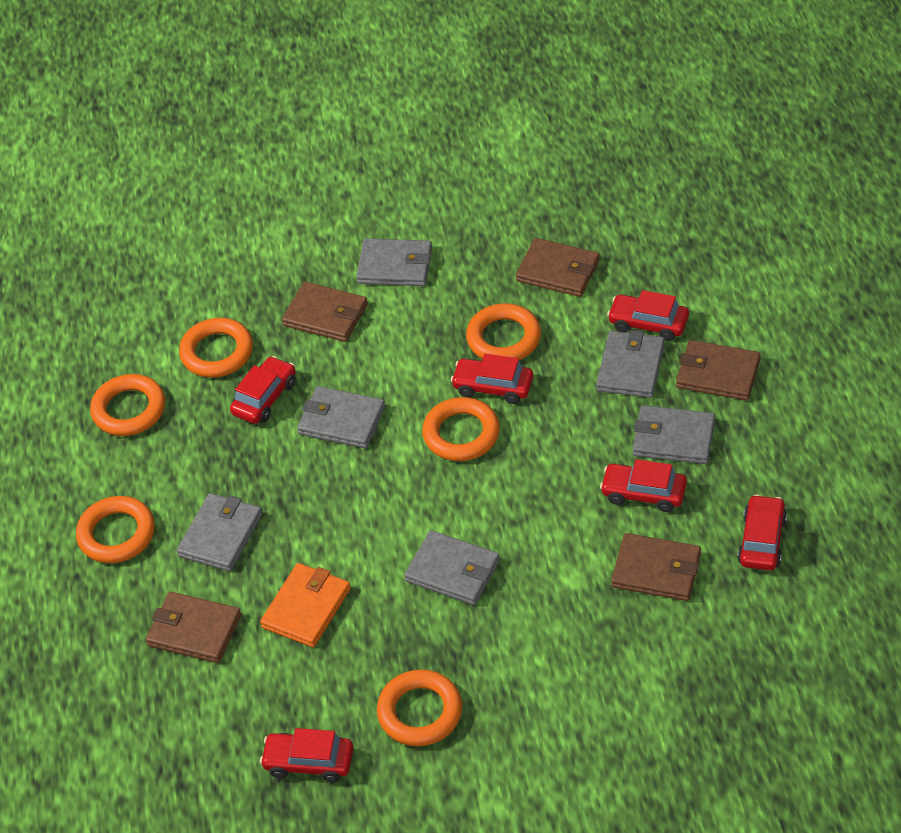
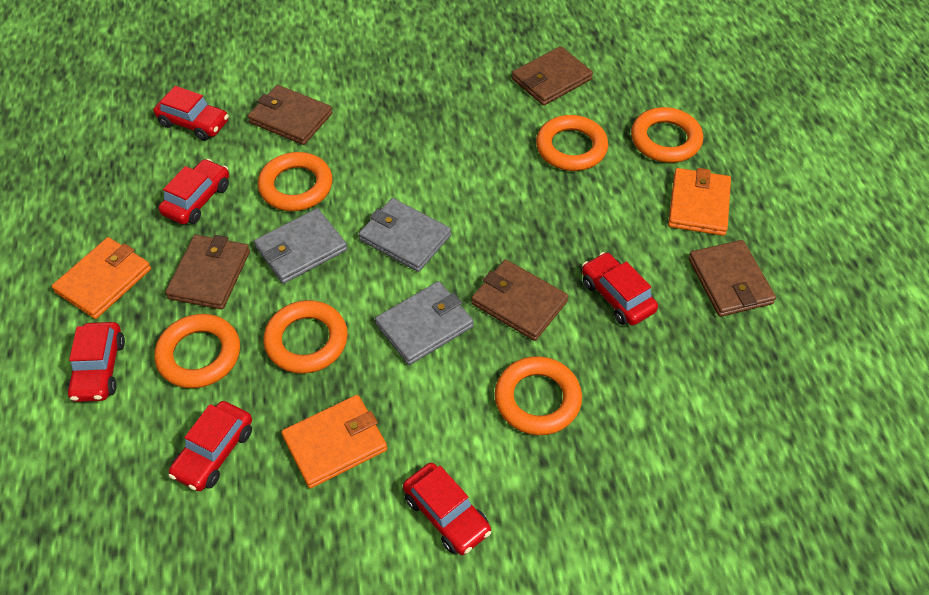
grey wallet: [177,493,262,571] [297,386,385,448] [356,239,432,286] [404,530,500,605] [596,330,665,398] [632,405,715,464] = 6 -> [254,208,348,284] [359,198,451,272] [375,281,474,365] = 3
orange wallet: [260,563,351,647] = 1 -> [52,237,151,319] [281,395,387,488] [668,168,731,236] = 3

